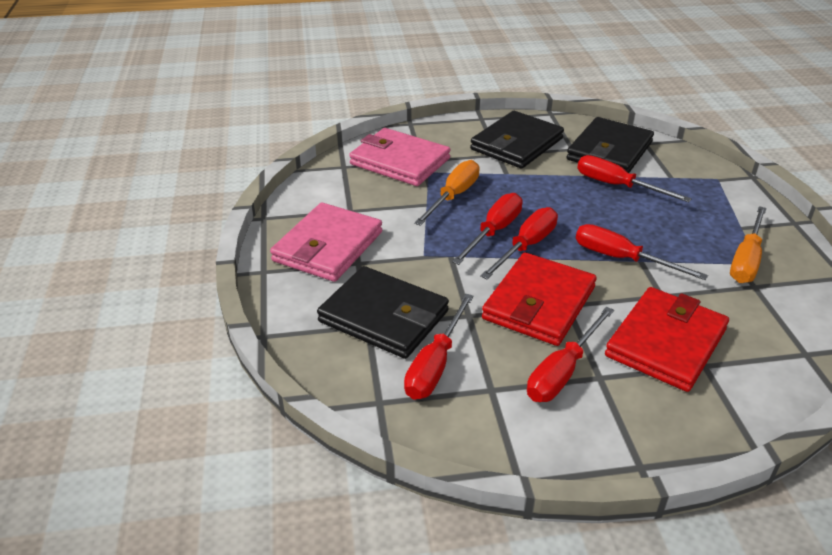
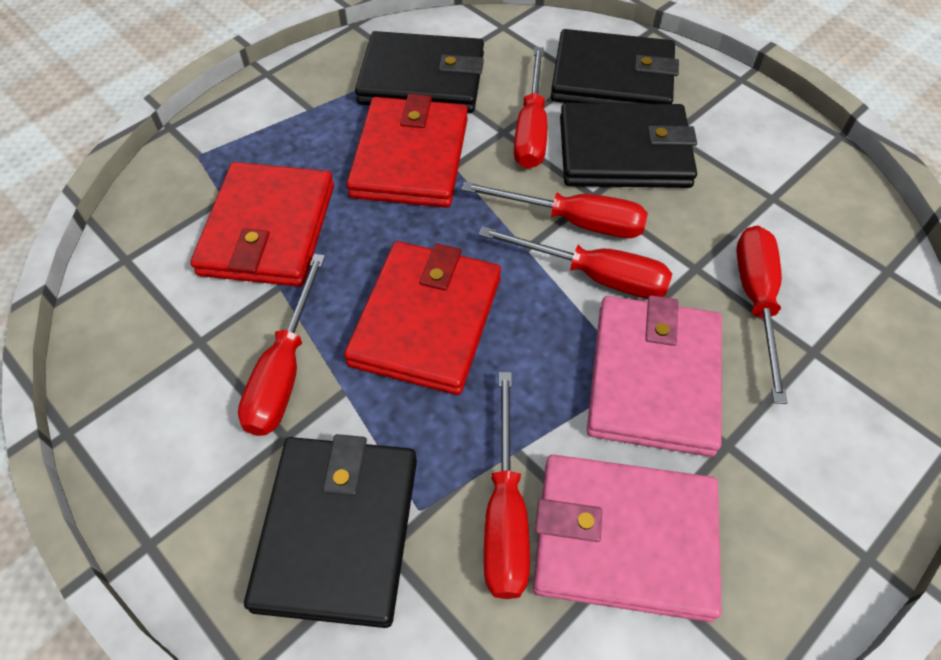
black wallet: [317,266,449,359] [470,111,564,169] [566,117,654,173] = 3 -> [244,434,417,628] [355,31,484,113] [551,29,679,104] [560,103,697,188] = 4
orange screwdriver: [414,160,480,226] [730,206,767,283] = 2 -> none = 0
red wallet: [482,252,597,346] [605,287,729,392] = 2 -> [190,162,334,287] [344,241,501,395] [347,94,468,208] = 3

